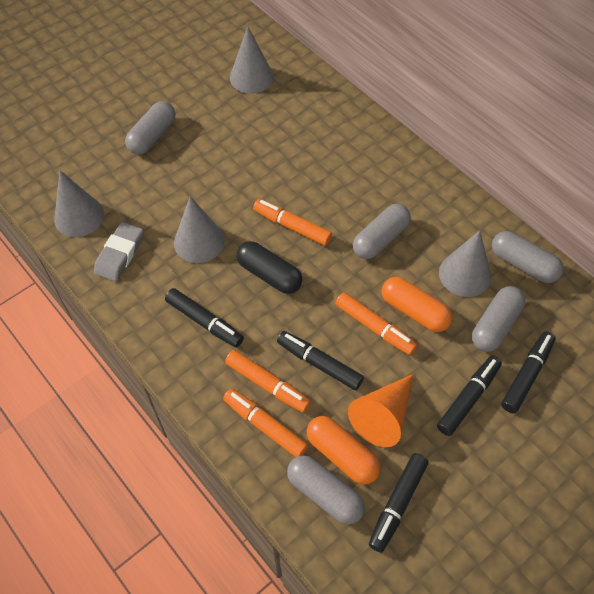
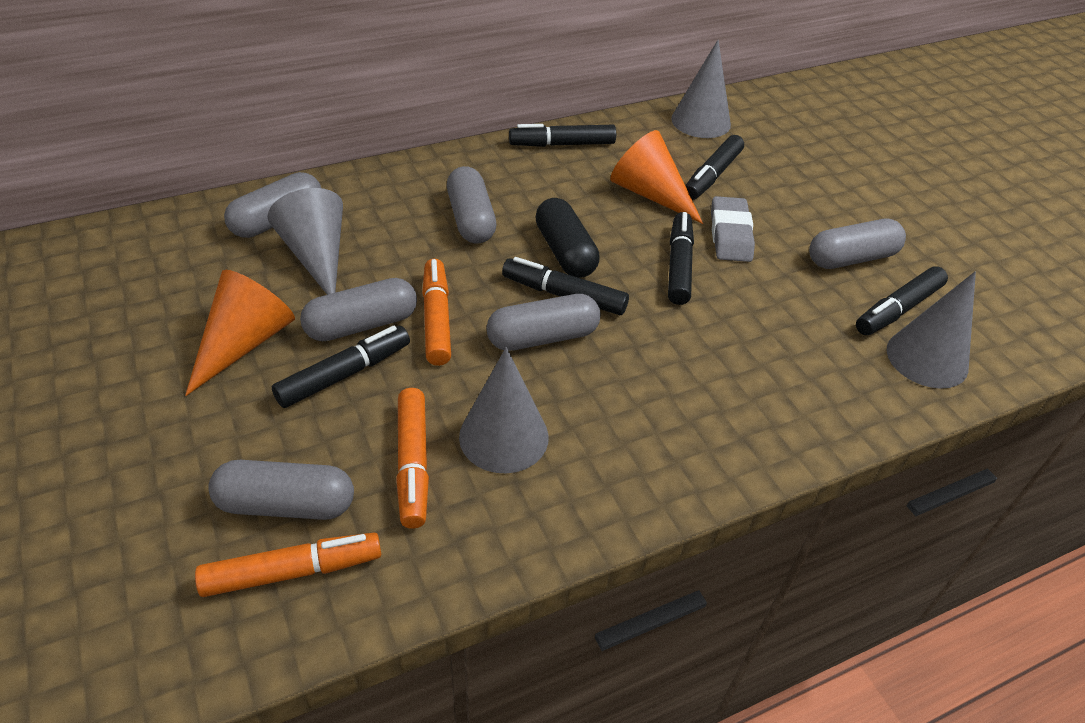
black marker: [165,288,244,347] [277,331,364,390] [369,453,428,553] [437,356,502,436] [501,331,556,413] = 5 -> [272,326,410,408] [502,257,629,315] [509,124,616,147] [668,212,694,305] [685,135,744,200] [856,266,948,335] = 6
grey capsule: [125,101,175,155] [287,455,365,525] [353,204,411,259] [472,286,525,352] [492,231,564,283] = 5 -> [208,460,354,520] [224,172,321,238] [300,278,417,341] [447,166,496,243] [486,294,601,351] [809,219,906,269] = 6
orange capsule: [307,416,381,485] [382,277,453,332] = 2 -> none = 0
orange cone: [348,374,414,447] = 1 -> [185,270,295,396] [610,130,703,224] = 2
orange marker: [223,389,309,457] [225,350,311,413] [253,199,332,246] [335,292,417,355] = 4 -> [195,533,381,597] [396,388,429,529] [422,259,451,366] = 3

